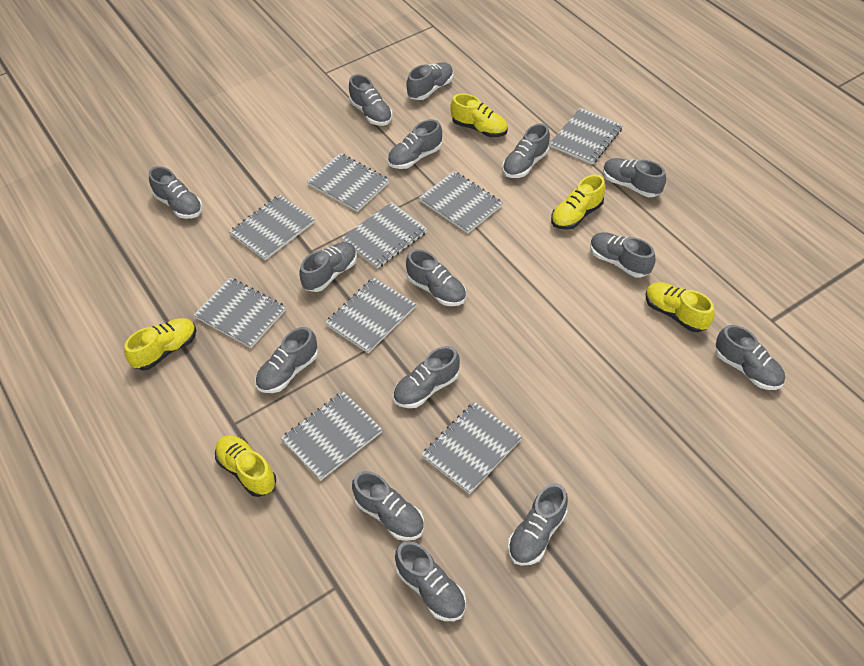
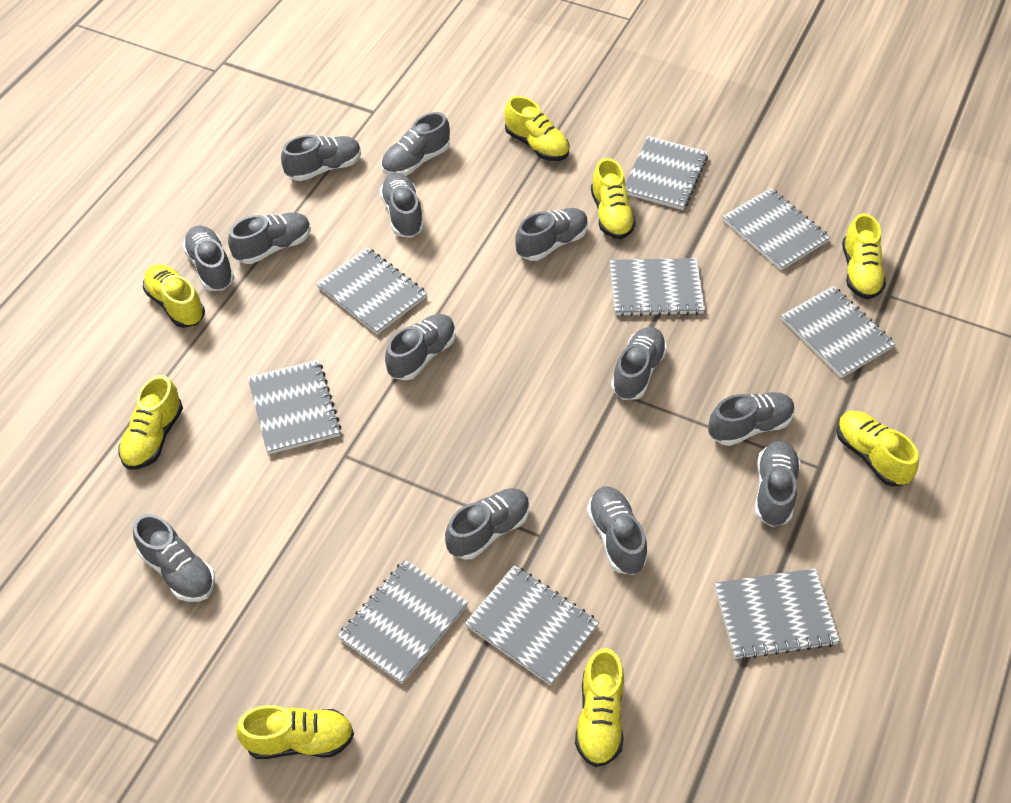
grey shoe: [149,166,203,219] [255,327,318,393] [299,242,357,292] [349,74,393,126] [352,471,424,541] [387,119,442,169] [393,346,460,408] [395,541,466,621] [406,62,453,100] [406,249,466,306] [502,124,550,178] [508,483,568,566] [590,232,656,278] [603,158,666,197] [716,325,785,390] = 15 -> [133,514,215,602] [183,225,235,291] [228,212,311,264] [281,135,361,181] [380,173,424,238] [381,112,450,176] [385,314,456,380] [445,488,530,560] [515,208,588,261] [587,486,648,575] [611,327,667,400] [708,392,795,446] [755,441,801,527] = 13
yellow shoe: [124,318,196,370] [215,435,276,497] [450,93,508,137] [551,175,606,230] [646,282,715,332] = 5 -> [118,375,183,469] [143,264,205,328] [236,705,354,759] [504,96,569,161] [575,648,624,767] [591,158,636,239] [837,411,919,486] [842,213,886,299] = 8

